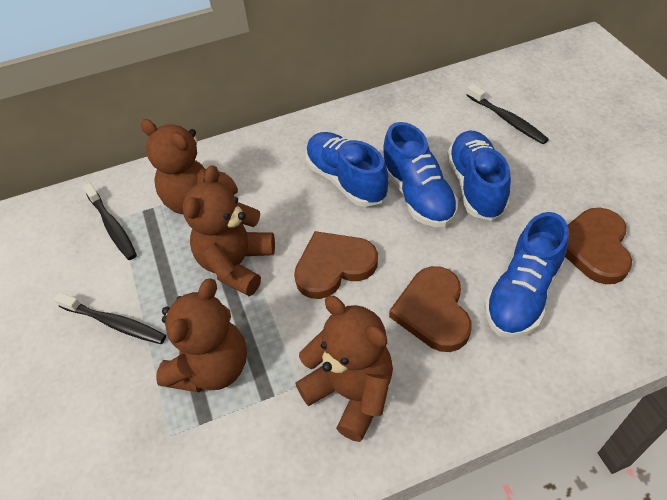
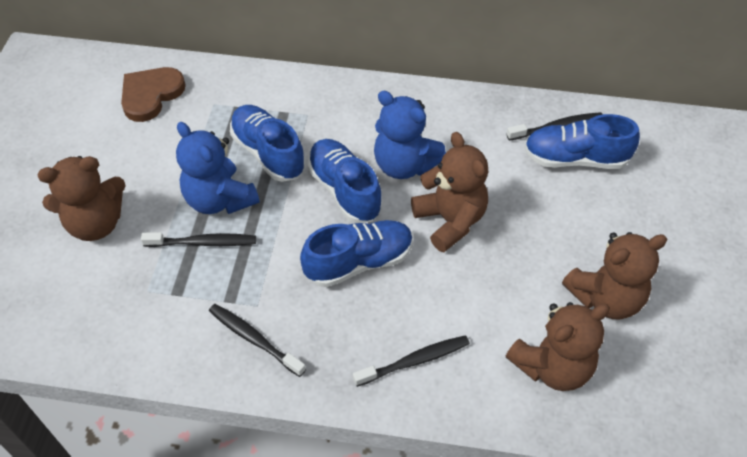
black toothbrush: [54,292,166,344] [83,183,137,260] [467,84,549,144] = 3 -> [141,232,256,247] [209,304,306,377] [353,335,470,387] [507,112,603,141] = 4
blue teddy bear: none = 0 -> [176,122,260,214] [374,91,446,179] = 2
brown heart: [294,231,378,299] [389,266,472,352] [565,208,632,284] = 3 -> [121,67,185,122] = 1

